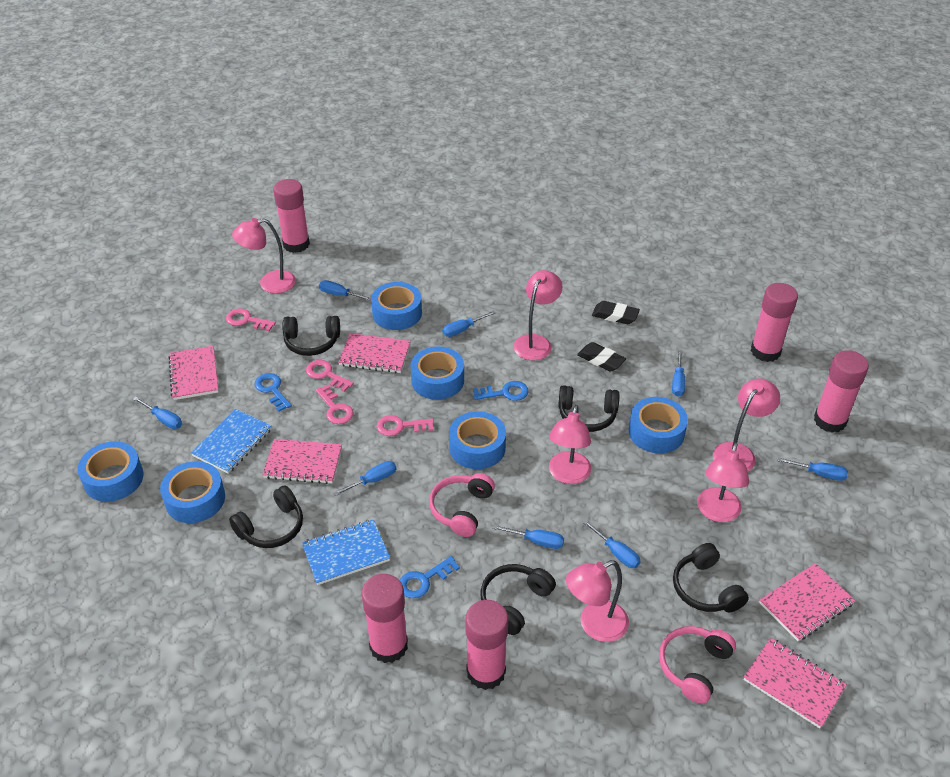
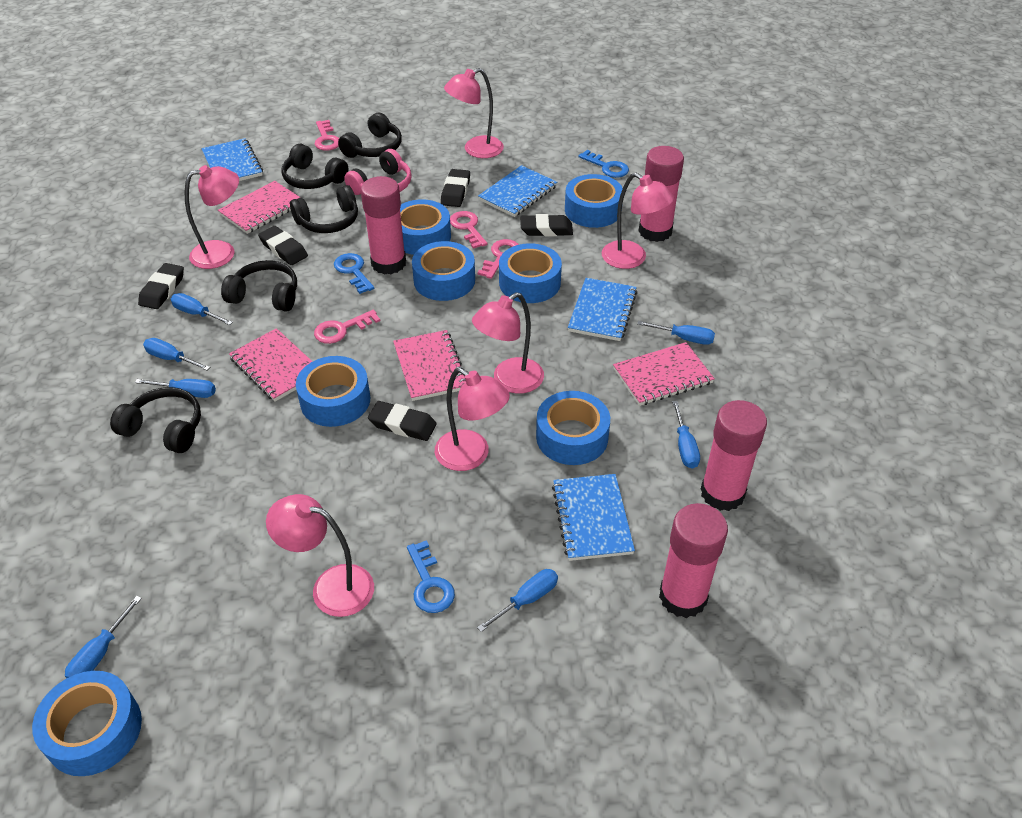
black eraser: [577,342,626,372] [592,301,640,324] = 2 -> [138,263,184,309] [258,226,308,265] [368,401,437,441] [441,169,470,207] [520,214,573,236] = 5
blue notebook: [191,409,272,474] [302,519,390,585] = 2 -> [202,138,263,181] [478,165,557,217] [552,474,635,561] [568,278,637,341] = 4
blue screwdriver: [133,397,182,429] [319,280,371,301] [333,461,396,496] [442,311,495,337] [493,525,564,549] [582,520,641,568] [672,350,685,396] [777,458,848,481] = 8 -> [65,596,142,679] [135,379,216,398] [143,338,210,370] [171,293,233,325] [477,569,558,632] [637,321,715,345] [672,401,700,469] = 7
blue tape: [77,441,144,502] [160,461,225,523] [371,282,422,330] [410,347,464,400] [449,411,506,469] [629,397,688,454] = 6 -> [32,671,142,776] [296,356,370,427] [400,199,451,255] [412,241,475,301] [499,243,562,303] [536,391,610,465] [565,174,623,228] = 7
pink glue stick: [273,179,310,253] [362,574,408,663] [465,600,508,690] [751,283,798,362] [814,350,869,433] = 5 -> [361,176,406,275] [638,146,684,242] [659,503,728,618] [701,400,767,511] = 4
pink headphones: [429,473,495,537] [659,626,736,704] = 2 -> [344,149,412,195] = 1
pink notebook: [168,346,219,400] [262,439,342,484] [338,333,411,373] [743,638,847,729] [759,563,855,641] = 5 -> [218,181,301,234] [229,328,313,402] [393,330,466,401] [613,342,715,406] = 4

